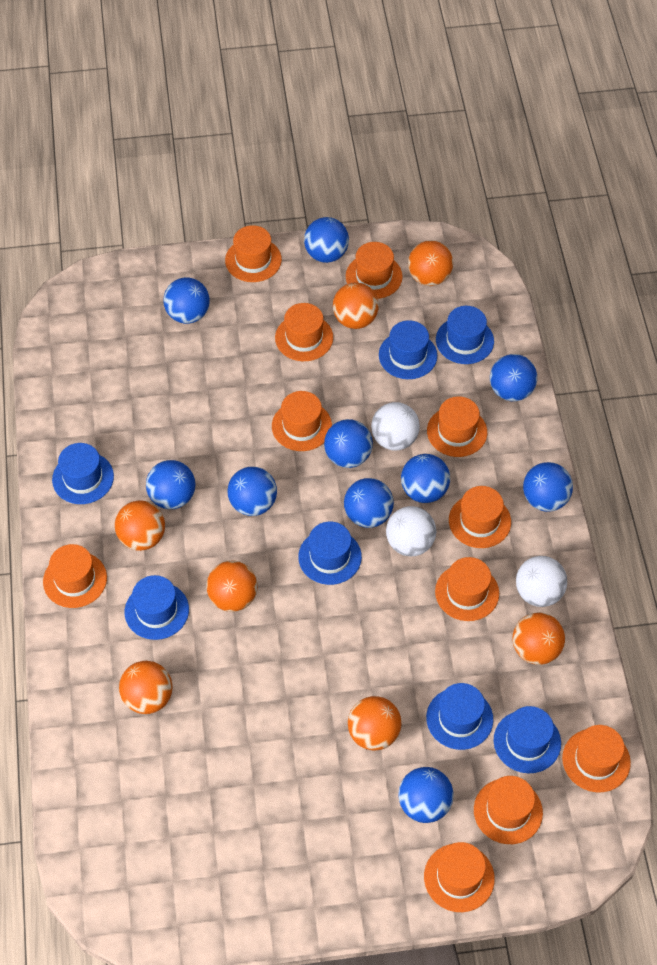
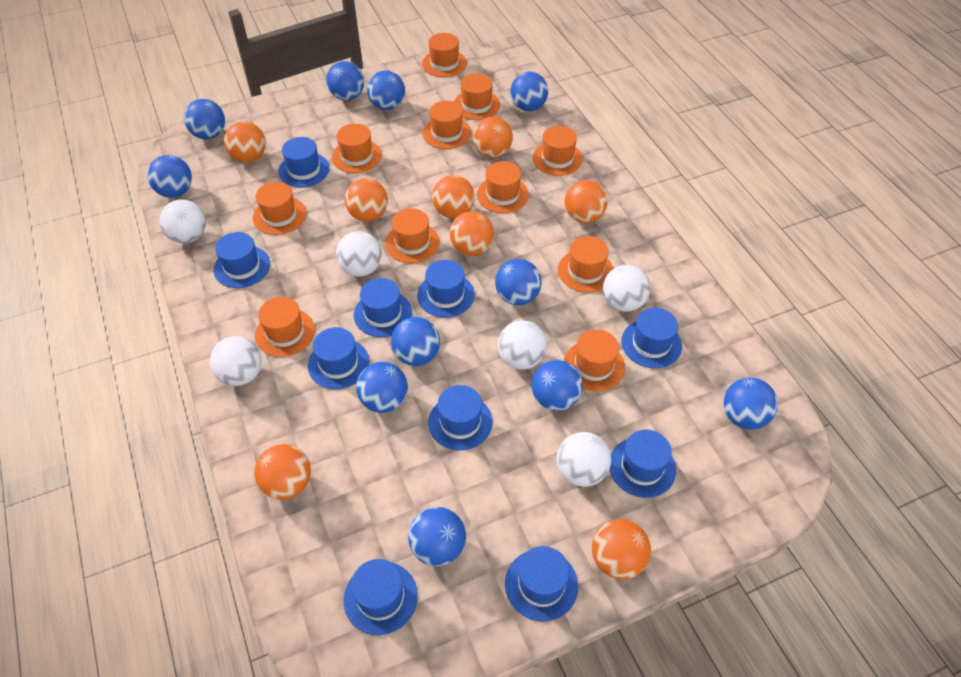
blue ball: [146,460,196,509] [163,277,210,324] [228,467,277,516] [304,217,349,263] [324,419,373,468] [344,478,394,528] [398,767,454,823] [401,454,450,503] [490,354,537,401] [523,462,573,512] = 10 -> [147,155,192,198] [184,99,225,139] [326,61,364,100] [356,362,408,413] [367,70,405,110] [391,317,440,366] [408,507,466,566] [495,259,542,305] [510,72,548,111] [532,360,583,411] [723,378,778,430] = 11
blue hat: [52,443,114,504] [125,575,189,640] [298,521,362,585] [379,320,437,379] [426,683,493,750] [436,306,494,364] [494,706,561,773] = 7 -> [214,232,270,288] [278,137,330,187] [308,327,369,389] [344,559,418,635] [354,278,412,337] [417,260,475,318] [428,385,493,451] [505,546,578,622] [610,430,676,498] [621,308,682,368] = 10
orange ball: [115,500,165,551] [119,661,173,714] [206,561,258,612] [333,282,379,329] [348,696,401,751] [408,240,453,286] [513,612,565,665] = 7 -> [224,121,266,163] [254,444,311,500] [345,178,388,222] [432,175,475,218] [450,211,494,256] [473,117,513,158] [564,180,607,223] [592,519,651,579] = 8
white ball: [371,402,420,450] [386,506,436,556] [516,556,567,607] = 3 -> [159,199,206,244] [210,336,262,386] [336,231,382,277] [498,320,547,370] [557,432,611,487] [603,265,650,312] = 6

